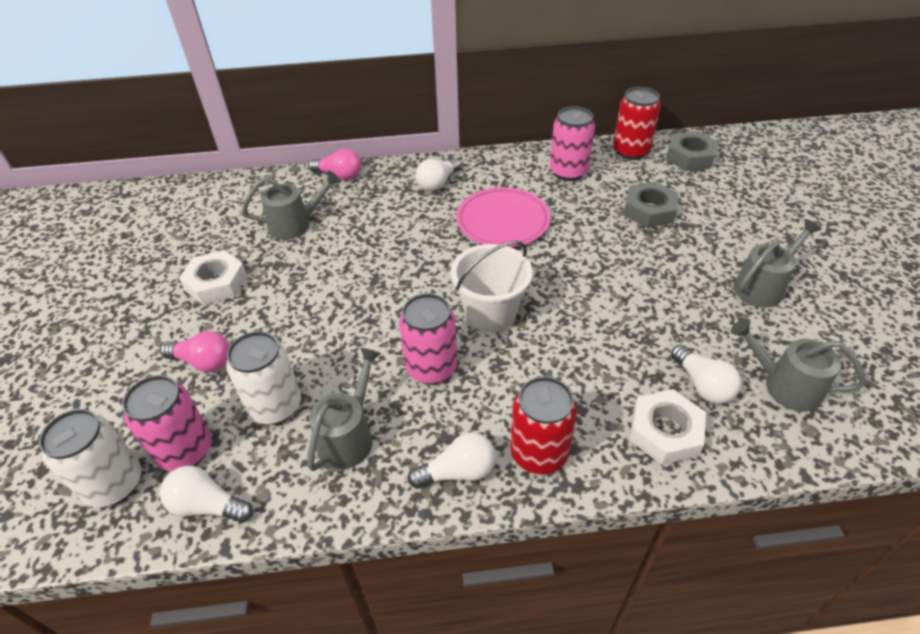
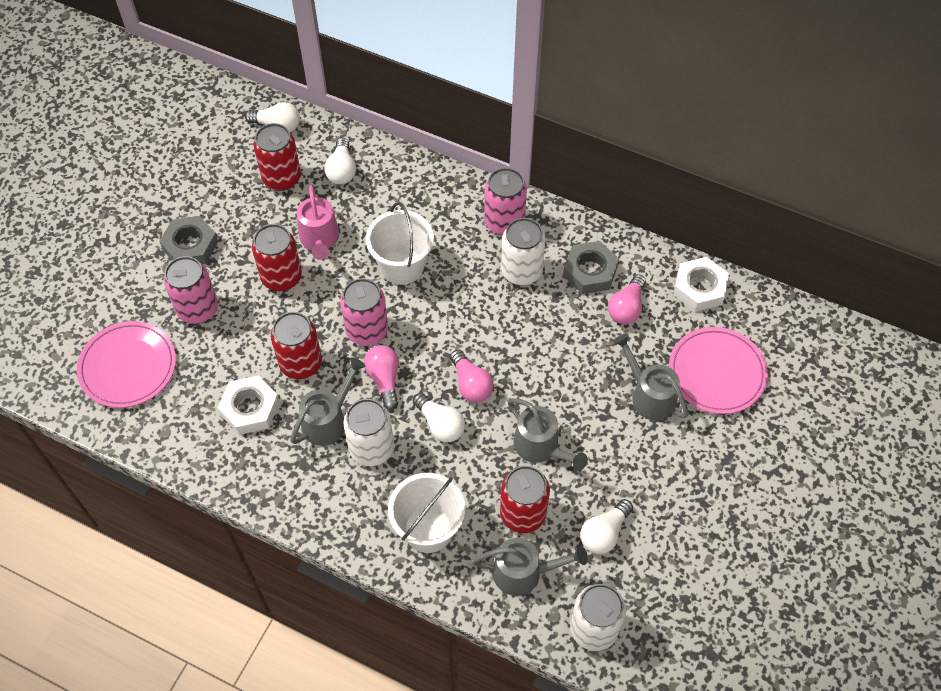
pink light bulb: [160,331,230,372] [308,149,361,180] = 2 -> [364,345,399,410] [450,350,494,403] [608,274,646,324] = 3
pink plate: [456,187,551,247] = 1 -> [77,321,176,408] [669,327,768,414] = 2
pink watering can: none = 0 -> [297,185,339,260] = 1
red can: [510,377,577,474] [613,87,661,160] = 2 -> [252,224,302,291] [253,123,301,191] [271,312,322,379] [500,466,550,533] = 4
white bucket: [451,241,533,333] = 1 -> [366,202,434,285] [388,473,465,553] = 2
white can: [39,409,141,507] [226,331,301,424] = 2 -> [344,399,394,466] [501,218,546,285] [570,584,626,651] = 3

